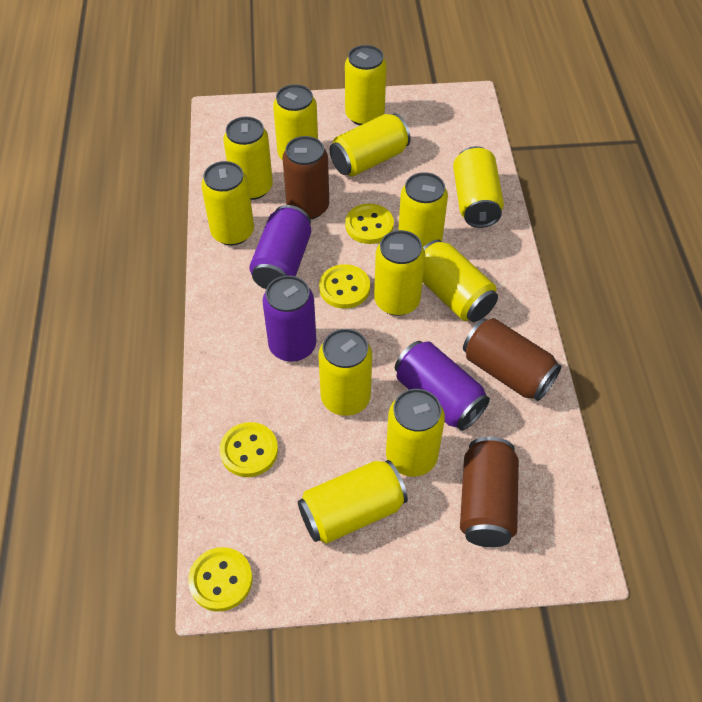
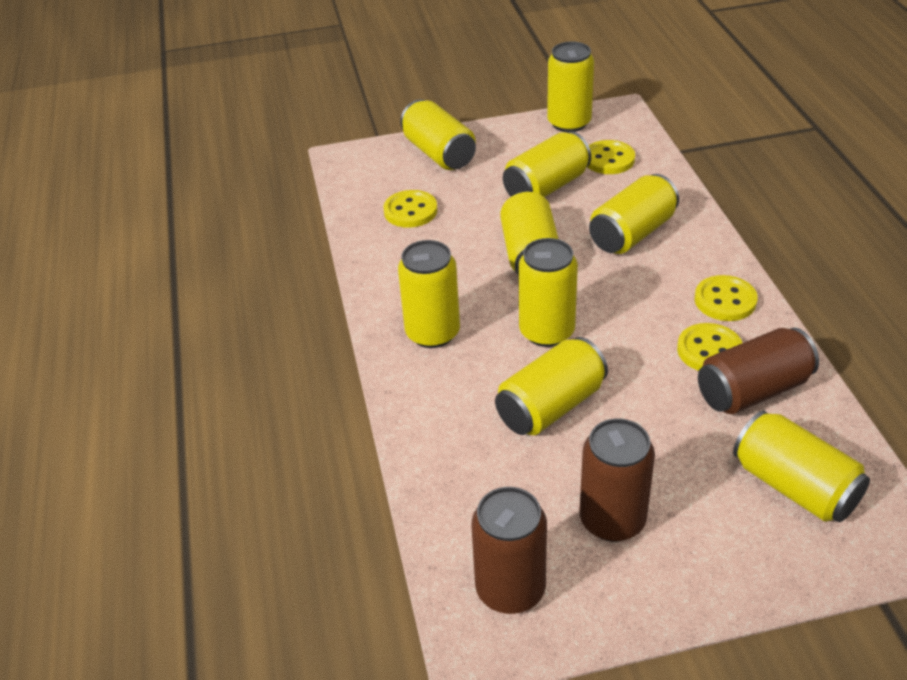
purple can: [249,205,311,289] [262,276,316,362] [395,341,490,431] = 3 -> none = 0
yellow can: [201,161,254,245] [223,117,273,200] [273,84,318,160] [298,460,408,544] [318,329,372,416] [330,113,411,177] [345,45,387,125] [374,230,425,316] [386,389,445,477] [398,172,448,247] [423,240,498,322] [453,146,504,228] = 12 -> [398,240,460,348] [400,99,476,170] [495,337,608,435] [500,191,558,276] [503,131,591,197] [518,238,578,347] [547,41,594,132] [589,174,679,254] [733,411,870,522] = 9

